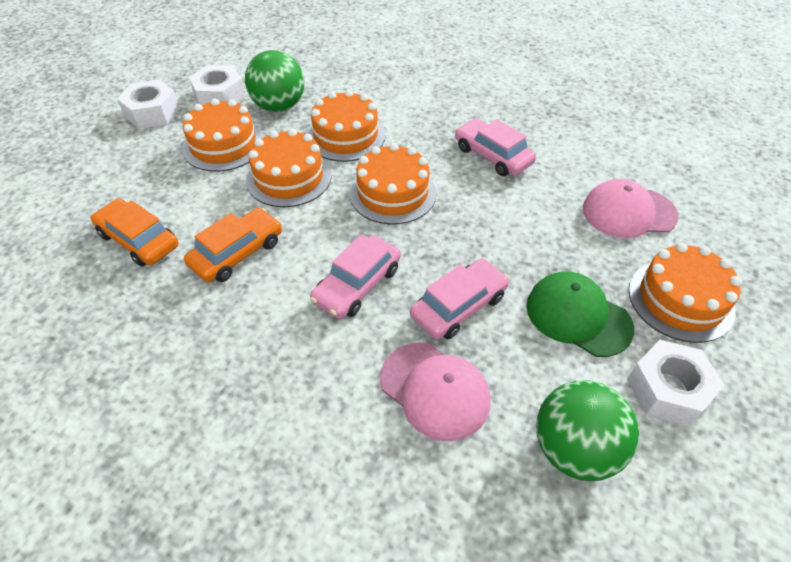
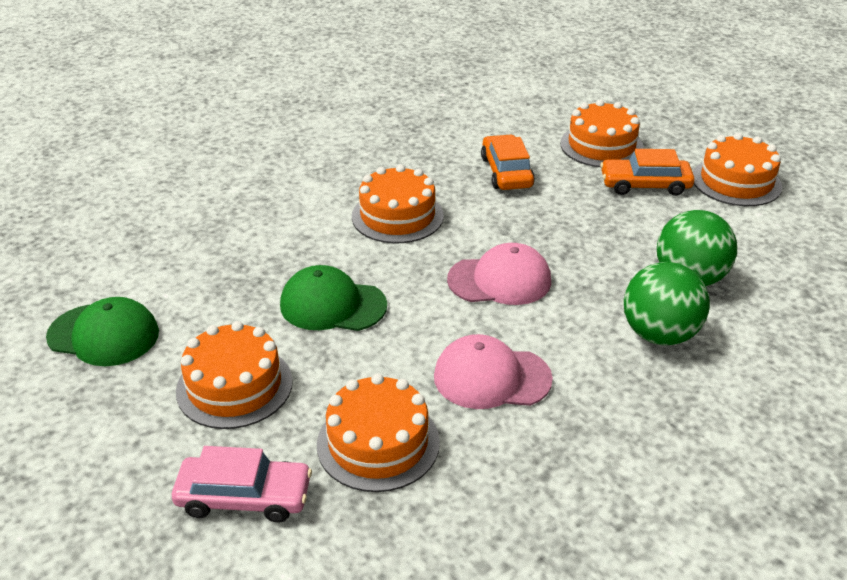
green cap: [526,272,634,357] = 1 -> [46,297,159,366] [280,265,387,331] = 2
pink car: [310,234,401,319] [410,259,509,339] [455,118,536,176] = 3 -> [172,446,312,523] = 1
white nut: [117,79,180,129] [189,65,245,105] [627,340,725,427] = 3 -> none = 0

